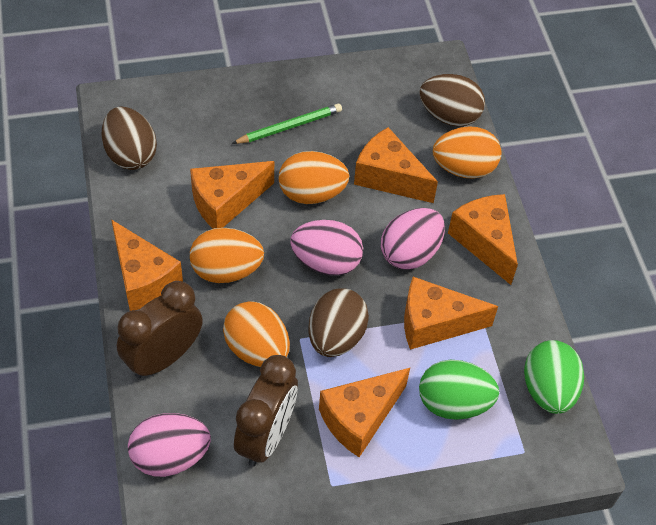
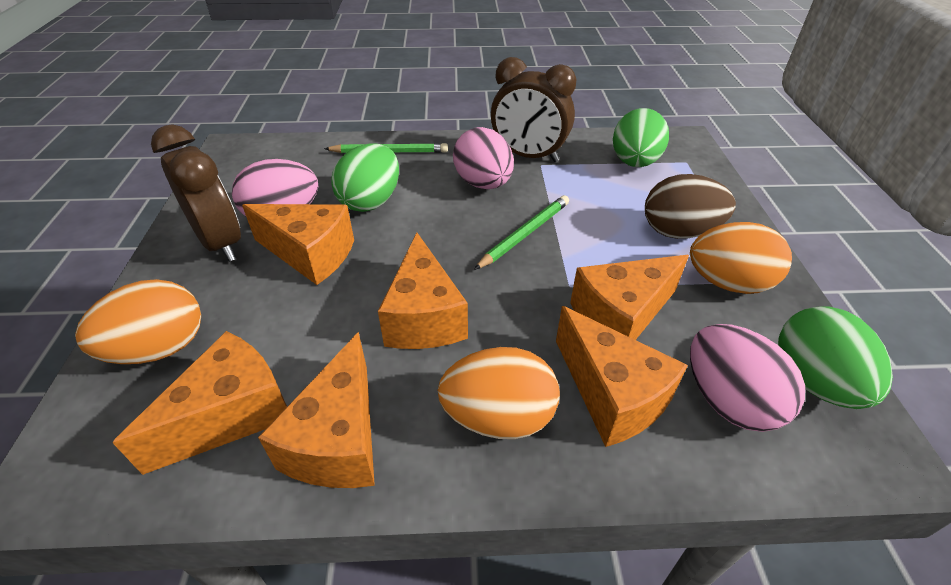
brown egg: [102,107,157,170] [308,288,369,357] [419,74,485,127] = 3 -> [645,174,736,239] = 1
green egg: [419,360,499,420] [524,340,584,414] = 2 -> [331,143,399,212] [613,108,669,167] [778,306,893,409] = 3
green pencil: [231,104,342,144] = 1 -> [324,143,448,153] [474,195,569,270] = 2
orange egg: [190,228,264,283] [223,301,290,367] [279,151,349,204] [433,126,501,179] = 4 -> [75,279,201,364] [437,347,560,439] [690,222,792,294] = 3

